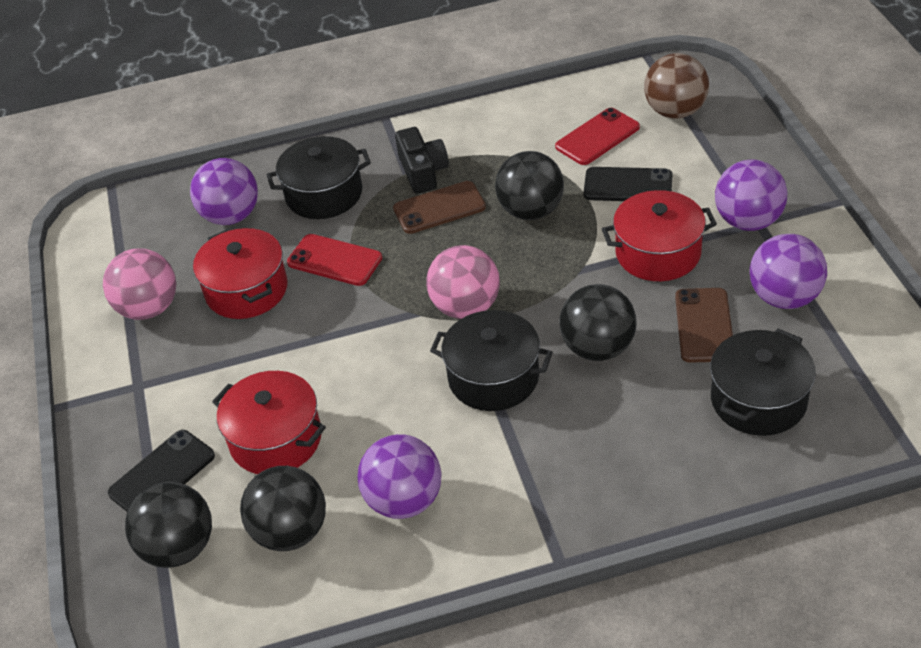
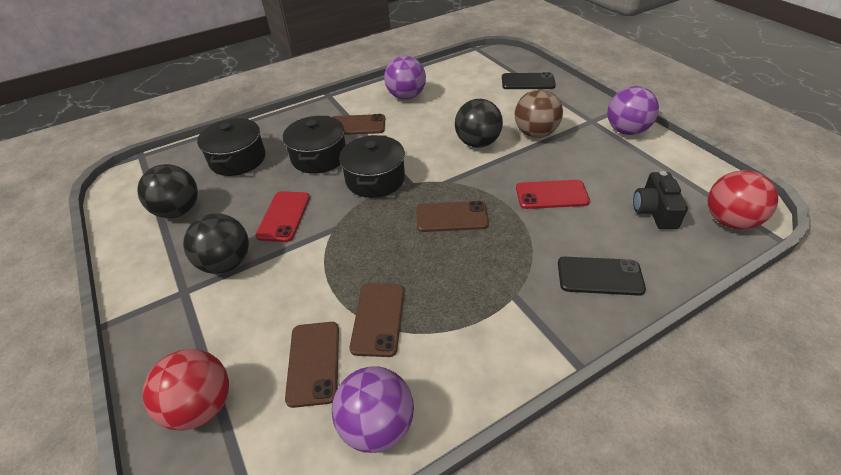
black ball: [125,482,212,568] [240,466,326,551] [495,151,564,220] [560,284,637,361] = 4 -> [137,164,198,218] [183,213,249,274] [455,99,503,148] = 3
brown phone: [393,181,486,234] [675,288,733,363] = 2 -> [285,322,339,408] [333,114,385,135] [349,283,404,357] [416,201,489,232] = 4
pink ball: [103,248,176,320] [426,245,500,319] = 2 -> none = 0
purple ball: [190,158,258,225] [358,434,442,519] [715,159,787,231] [750,234,827,309] = 4 -> [332,366,414,453] [384,56,426,100] [607,86,659,135] = 3
red ball: none = 0 -> [143,349,229,431] [708,170,778,230] = 2
red pot: [193,228,288,319] [212,371,326,474] [602,190,717,281] = 3 -> none = 0

